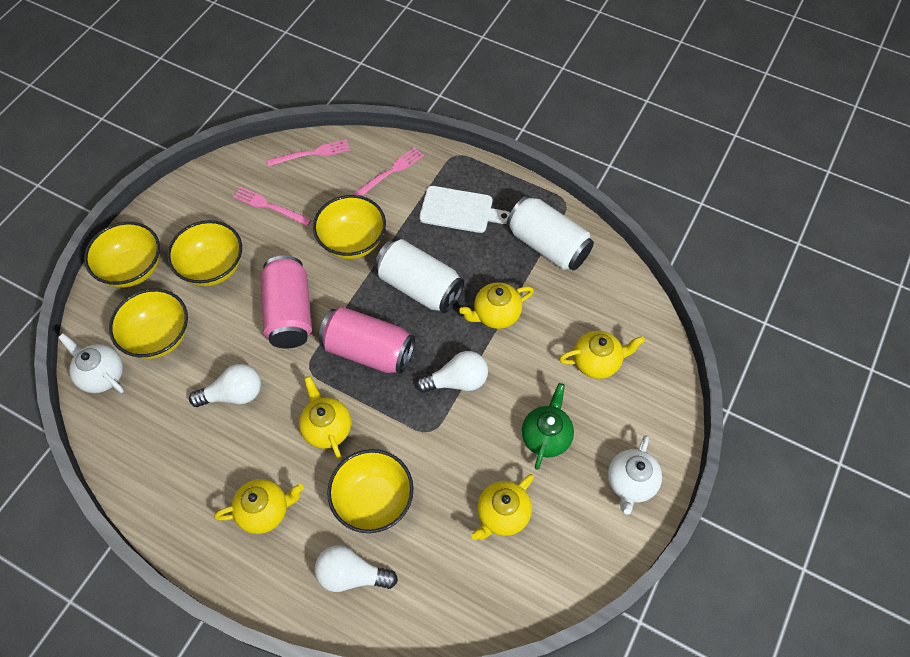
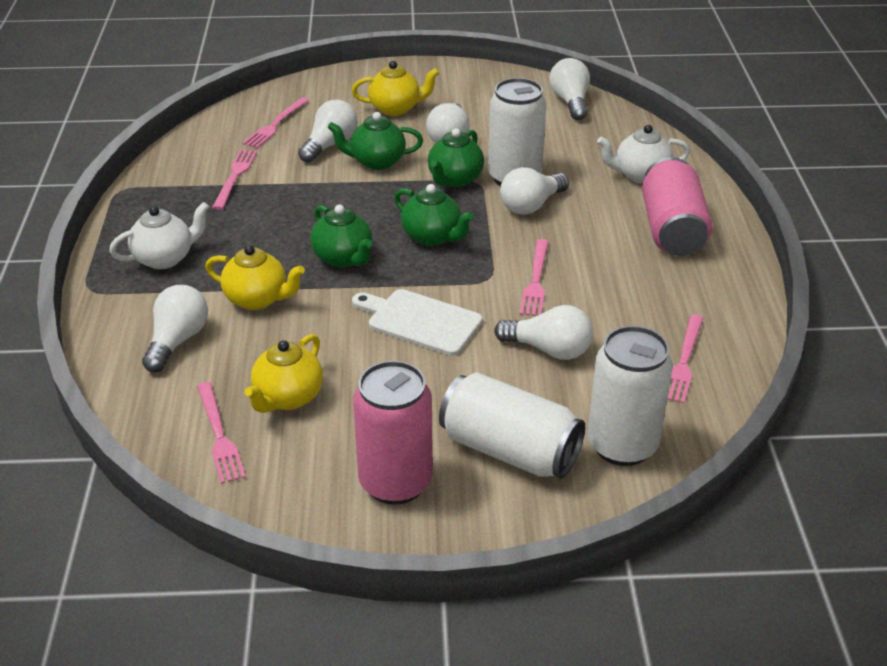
green teapot: [522,383,574,470] = 1 -> [310,204,373,268] [328,112,423,170] [394,184,474,246] [428,128,484,187] = 4
pink fork: [233,187,311,226] [266,139,350,166] [353,147,424,196] = 3 -> [197,382,246,484] [212,149,257,210] [242,97,309,148] [520,239,548,316] [668,315,703,403] = 5
white can: [374,239,464,313] [506,196,594,271] = 2 -> [439,372,585,479] [488,78,546,186] [588,326,673,466] = 3
white light bulb: [189,364,261,407] [315,545,398,592] [416,351,488,393] = 3 -> [142,285,208,372] [298,100,358,163] [426,103,470,143] [494,305,593,360] [500,167,569,215] [549,58,590,120] = 6
yellow bowl: [84,222,160,288] [109,288,188,359] [167,220,242,286] [313,195,386,259] [327,449,414,533] = 5 -> none = 0
yellow teapot: [214,479,304,534] [299,376,351,459] [459,282,534,329] [471,474,534,540] [559,330,645,379] = 5 -> [205,245,305,310] [244,334,323,413] [352,61,440,116] = 3

